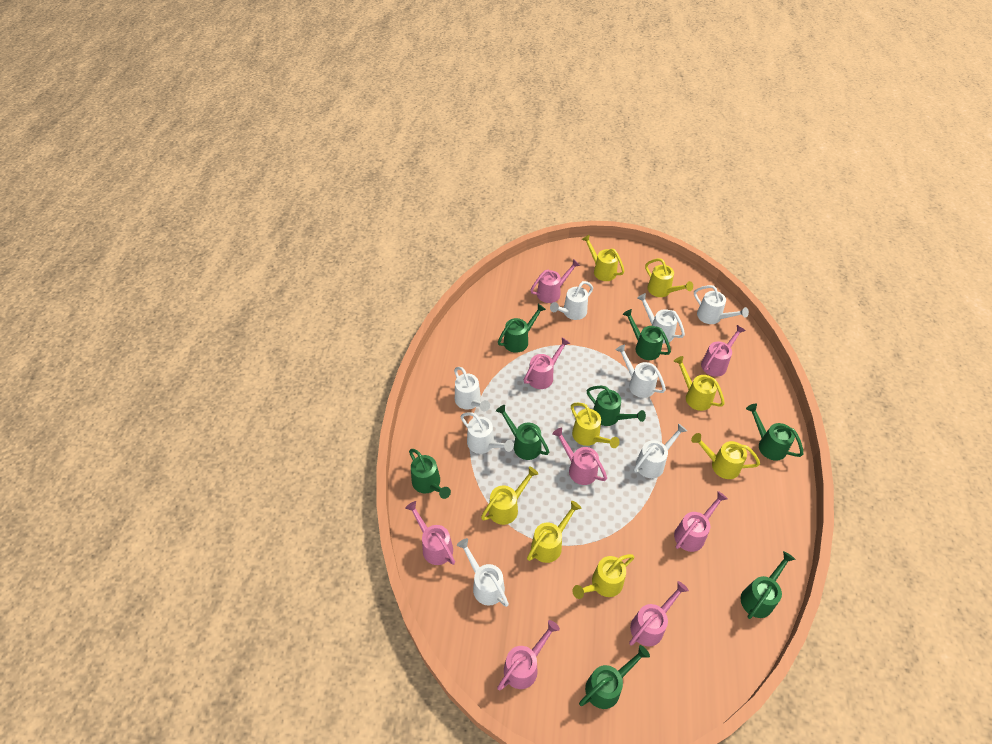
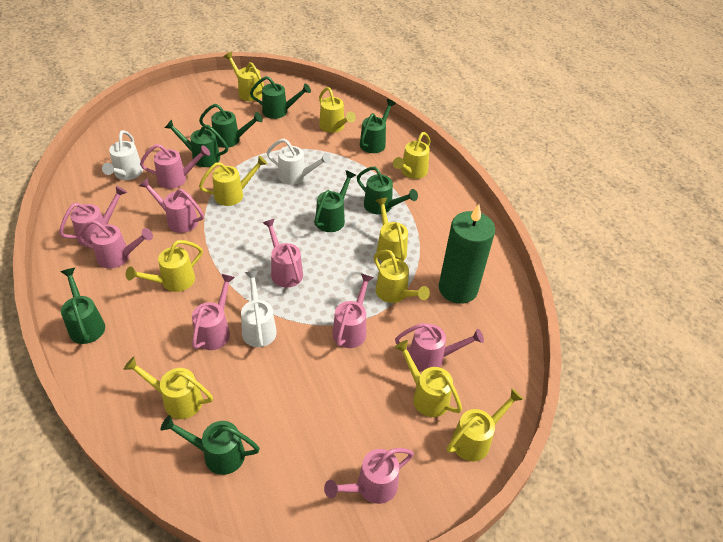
green candle: none = 0 -> [439,204,495,304] = 1
pink watering can: [405,501,455,565] [497,620,560,690] [524,337,570,389] [531,259,580,303] [552,428,607,485] [629,581,689,646] [674,491,728,552] [701,325,746,376] = 8 -> [59,186,127,247] [77,220,153,268] [139,178,204,233] [140,144,210,189] [192,274,235,350] [263,219,303,288] [324,448,414,504] [332,273,374,348] [395,323,484,371] = 9
white watering can: [454,367,490,411] [457,538,509,607] [460,412,514,454] [550,281,593,320] [616,344,666,398] [634,424,687,478] [637,293,685,343] [694,285,749,324] = 8 -> [102,130,143,180] [241,271,277,347] [267,139,331,185] = 3
yellow watering can: [481,467,539,525] [527,501,581,563] [571,403,620,448] [572,554,635,599] [582,234,625,281] [645,258,693,297] [674,356,725,411] [691,433,760,479] = 8 -> [124,357,213,419] [126,240,203,292] [199,156,267,206] [224,52,264,101] [319,87,356,133] [374,250,430,303] [376,198,408,262] [393,132,431,179] [395,340,462,417] [447,388,524,461] = 10

